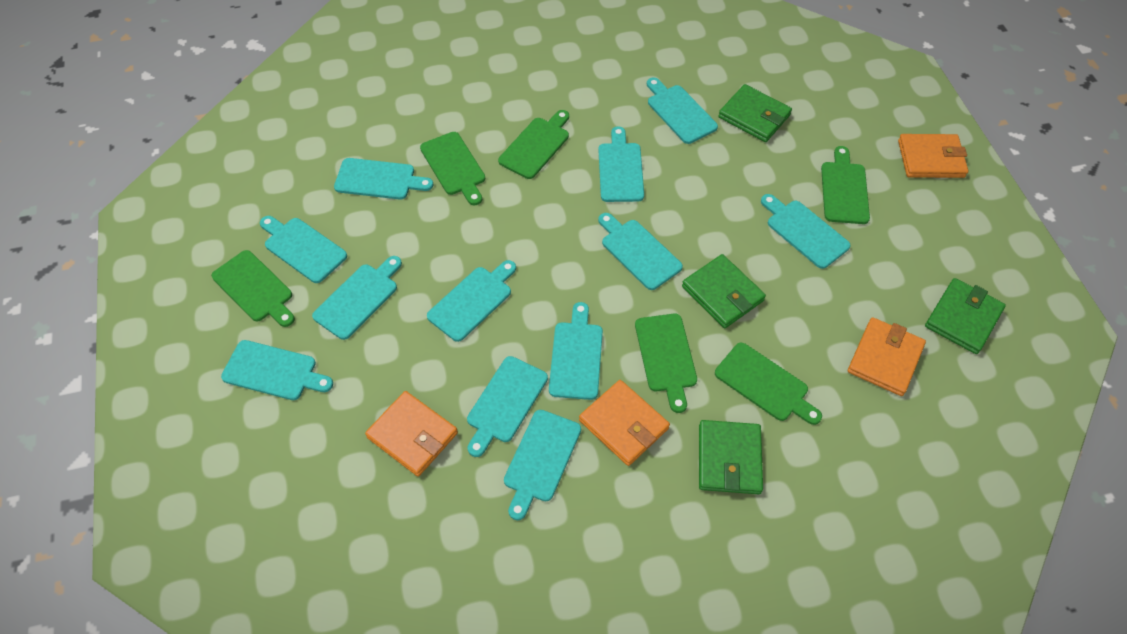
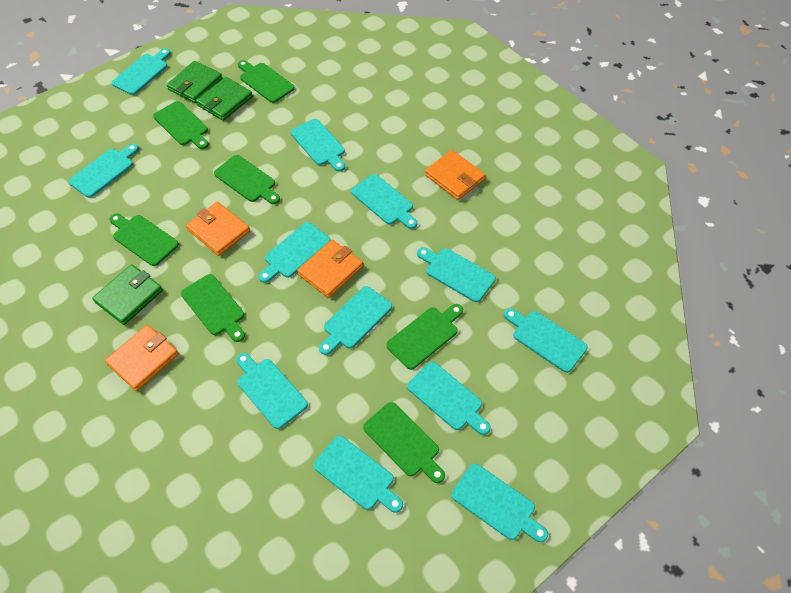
green cutting board: [212,250,295,327] [420,132,485,205] [498,110,569,179] [635,314,697,413] [715,343,822,425] [821,146,870,224] = 6 -> [109,214,179,266] [153,101,209,149] [181,274,245,342] [214,155,280,204] [238,60,295,103] [363,402,445,483] [386,304,463,370] = 7
green wallet: [682,254,766,328] [699,420,763,494] [718,84,792,142] [925,278,1006,354] = 4 -> [92,264,163,325] [167,61,223,103] [196,77,253,121] = 3

